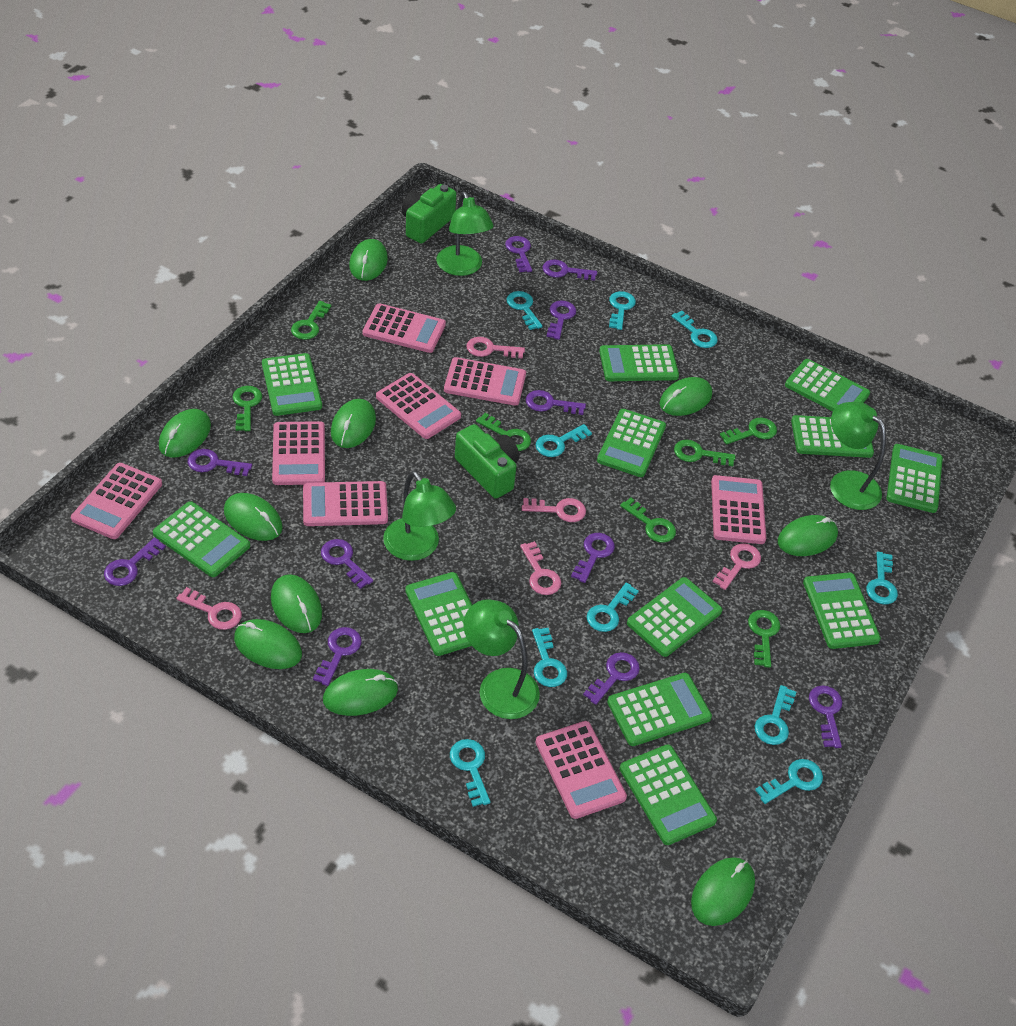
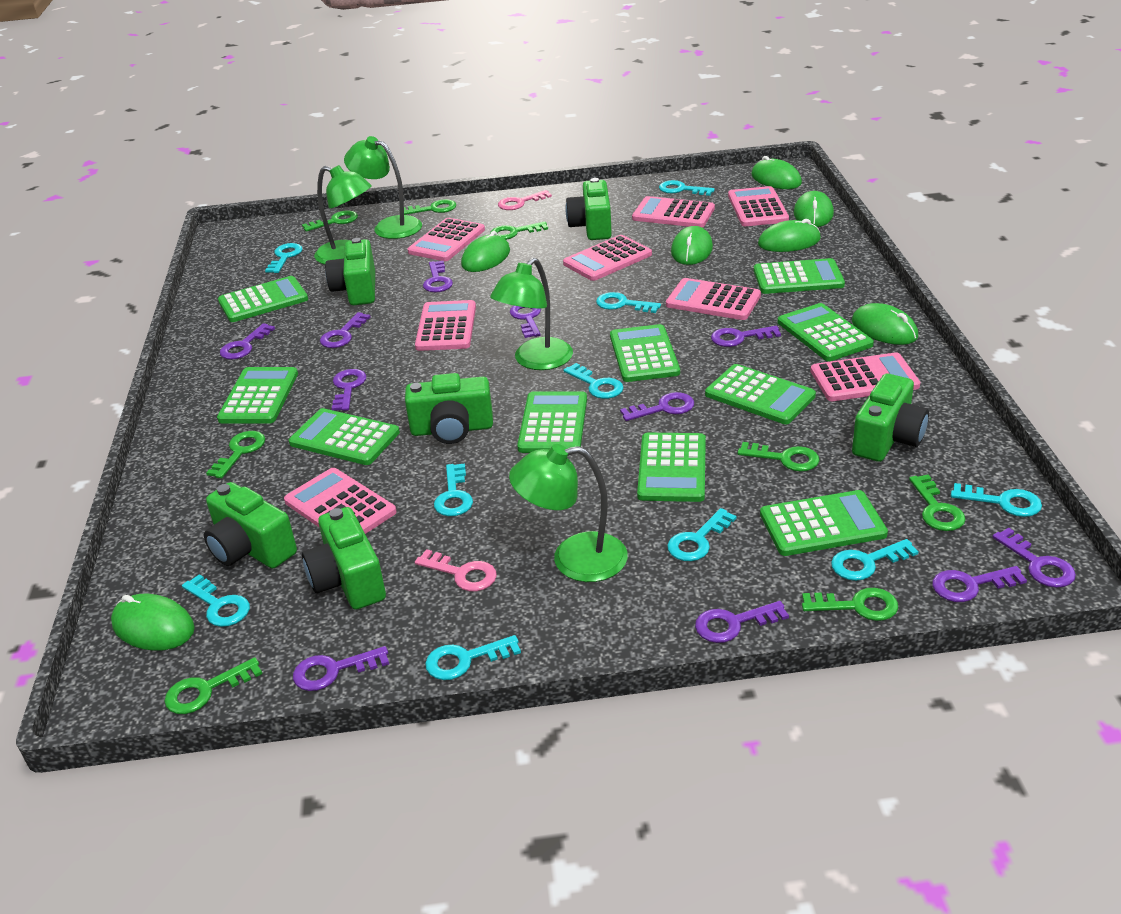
green calculator: [153,501,250,577] [262,353,322,416] [405,572,472,656] [597,409,666,477] [599,344,679,381] [607,673,712,746] [620,744,717,845] [627,577,723,657] [785,359,870,411] [791,415,874,458] [803,572,881,649] [887,444,943,513] = 12 -> [217,367,298,424] [218,276,308,322] [289,408,400,465] [517,391,587,453] [610,324,680,382] [637,433,706,502] [705,364,816,424] [754,258,845,294] [760,490,888,556] [778,303,874,361] = 10
green camera: [402,184,456,244] [455,424,519,498] = 2 -> [204,482,297,568] [302,507,386,610] [325,238,375,305] [405,373,493,444] [565,178,612,240] [852,374,929,462] = 6
green key: [233,386,262,431] [291,301,331,340] [476,413,531,451] [620,497,676,543] [674,440,735,466] [720,418,777,445] [748,610,780,668] = 7 -> [165,657,262,714] [206,431,265,479] [302,210,358,232] [404,199,456,215] [490,221,548,240] [737,442,819,472] [802,588,898,621] [909,475,966,531] = 8
green mouse: [159,409,211,458] [224,493,283,541] [234,619,302,669] [271,574,322,633] [323,669,398,716] [331,399,376,448] [349,239,388,281] [659,377,712,416] [691,857,755,926] [778,515,838,556] = 10 -> [111,594,195,651] [461,231,510,272] [671,226,713,265] [751,156,802,189] [758,219,821,252] [794,191,834,227] [852,303,918,345] = 7
pink key: [176,587,242,630] [466,337,525,359] [520,541,561,595] [522,498,586,522] [712,543,761,590] = 5 -> [415,549,497,591] [498,190,552,210] = 2

